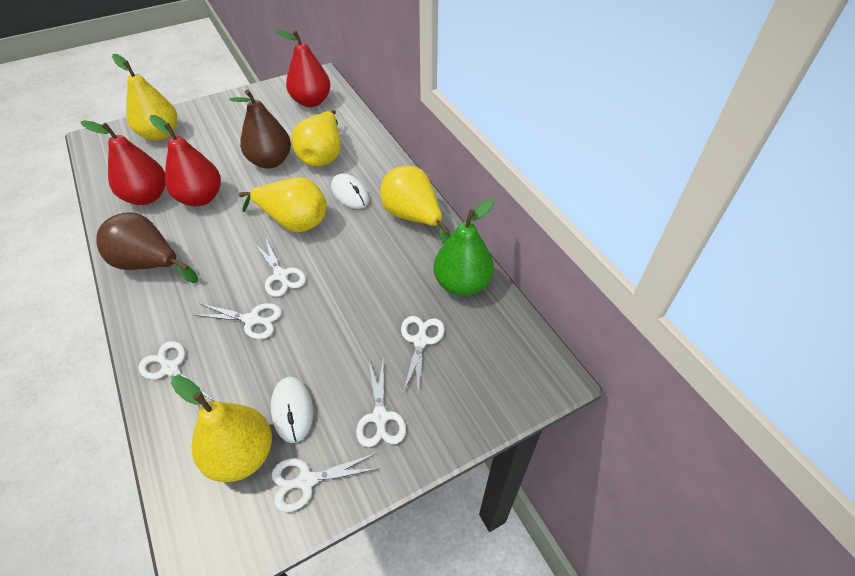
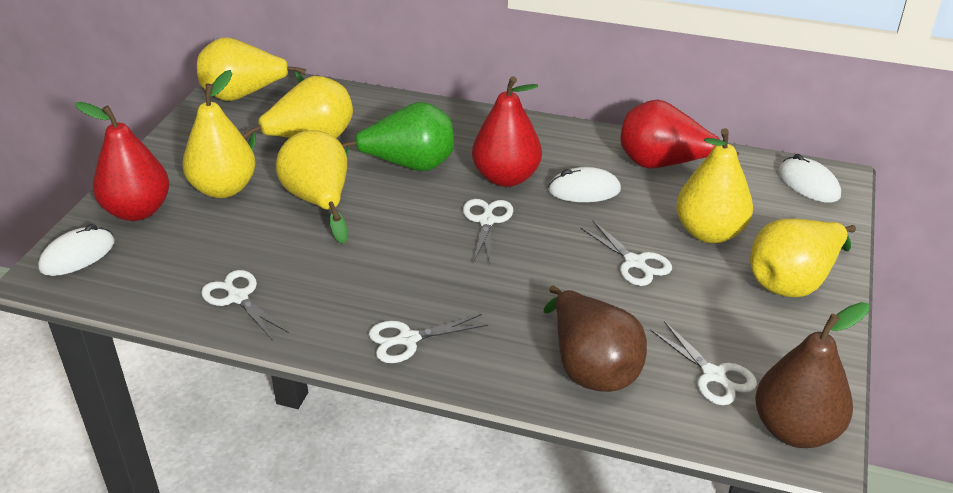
white mouse: [271,377,313,443] [331,174,369,209] = 2 -> [38,224,115,276] [548,167,621,202] [778,154,841,203] = 3
white scissors: [138,341,214,410] [194,303,282,339] [254,237,306,297] [271,453,380,512] [356,360,406,447] [401,316,445,393] = 6 -> [201,270,289,340] [369,314,488,363] [463,199,513,264] [580,221,672,286] [650,321,757,405] = 5
yellow pear: [112,54,177,141] [171,375,272,482] [239,177,326,232] [291,110,340,166] [380,166,451,245] = 5 -> [183,70,256,198] [197,37,306,101] [242,76,353,151] [276,130,348,244] [676,128,753,243] [750,218,856,297] = 6

